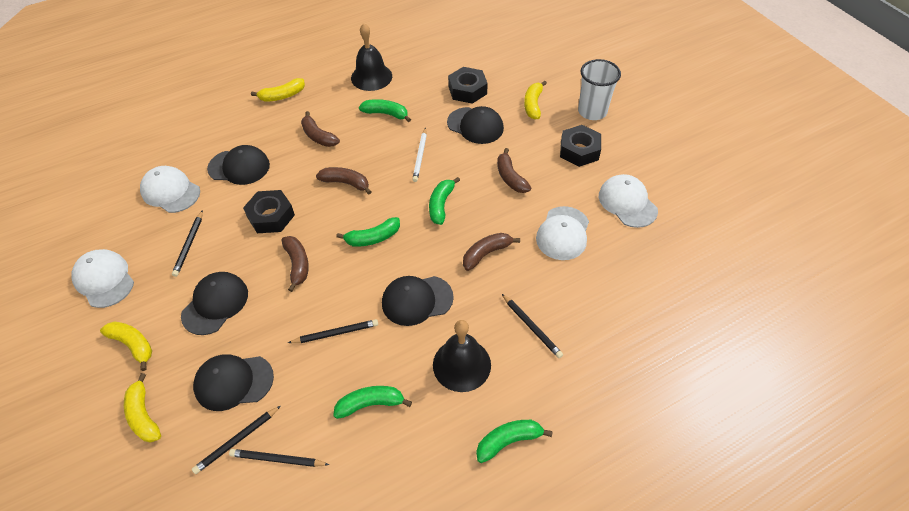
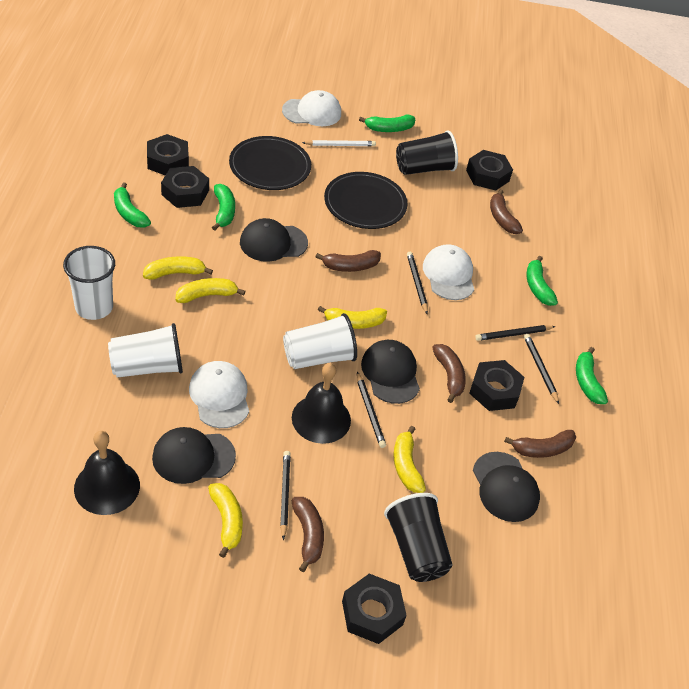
black cap: [181,272,248,335] [193,354,274,411] [207,145,270,185] [382,276,454,326] [447,106,504,144] = 5 -> [152,427,236,484] [240,218,308,262] [361,340,420,404] [473,452,540,522] = 4
black cup: none = 0 -> [384,493,452,582] [396,130,458,175] = 2
black nut: [243,190,295,233] [448,67,488,104] [560,125,601,167] = 3 -> [147,134,189,175] [161,166,209,208] [342,574,407,644] [466,150,513,191] [469,360,525,411] = 5
black plate: none = 0 -> [229,136,311,190] [324,172,408,229] = 2
white cap: [71,249,134,308] [140,166,200,213] [536,206,589,260] [599,174,658,228] = 4 -> [189,361,249,428] [282,90,341,126] [423,244,474,300] = 3
white cup: [578,59,621,120] = 1 -> [63,246,115,320] [108,323,183,378] [283,313,357,369] = 3
yellow banana: [100,321,152,371] [124,373,161,442] [251,78,305,102] [524,81,547,119] = 4 -> [143,256,213,280] [175,278,245,303] [208,483,243,558] [318,306,387,329] [394,426,426,493] = 5

